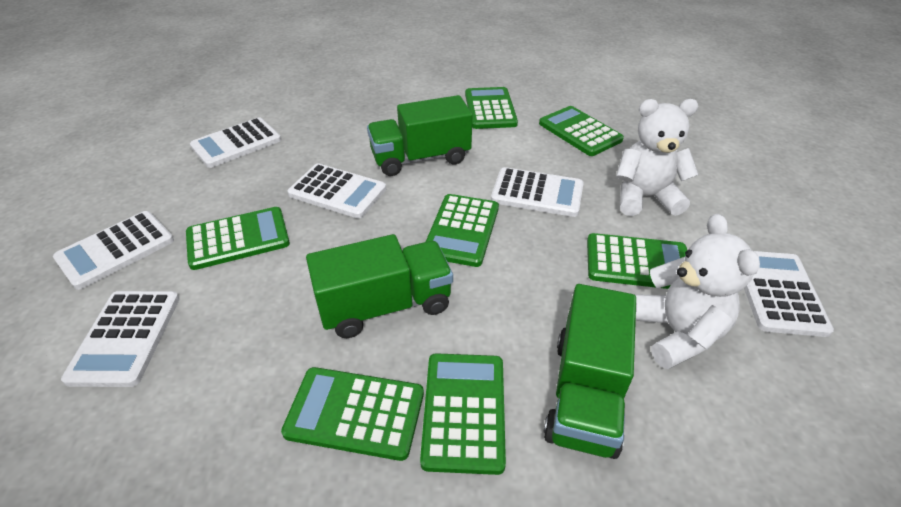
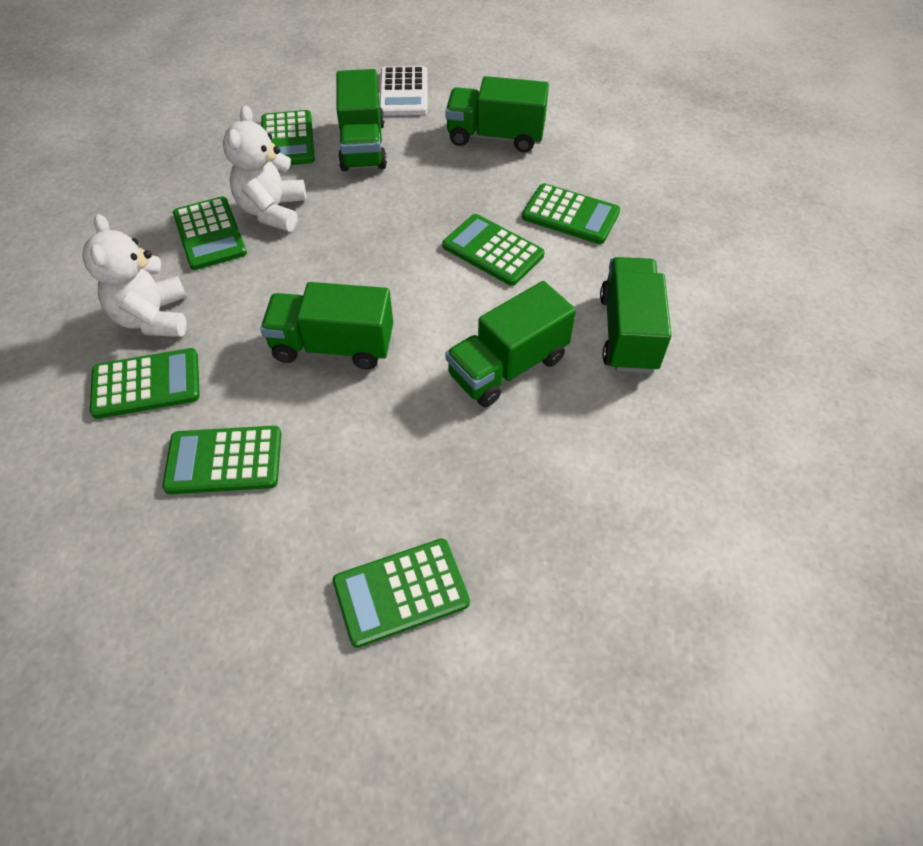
green truck: [306,234,453,338] [367,95,472,176] [543,284,636,459] = 3 -> [260,282,393,369] [337,69,387,171] [445,76,549,152] [446,281,576,407] [600,257,672,373] = 5
white calculator: [53,211,174,290] [61,291,180,387] [190,117,281,168] [287,164,386,218] [491,167,584,217] [744,251,834,337] = 6 -> [379,66,428,116] = 1

